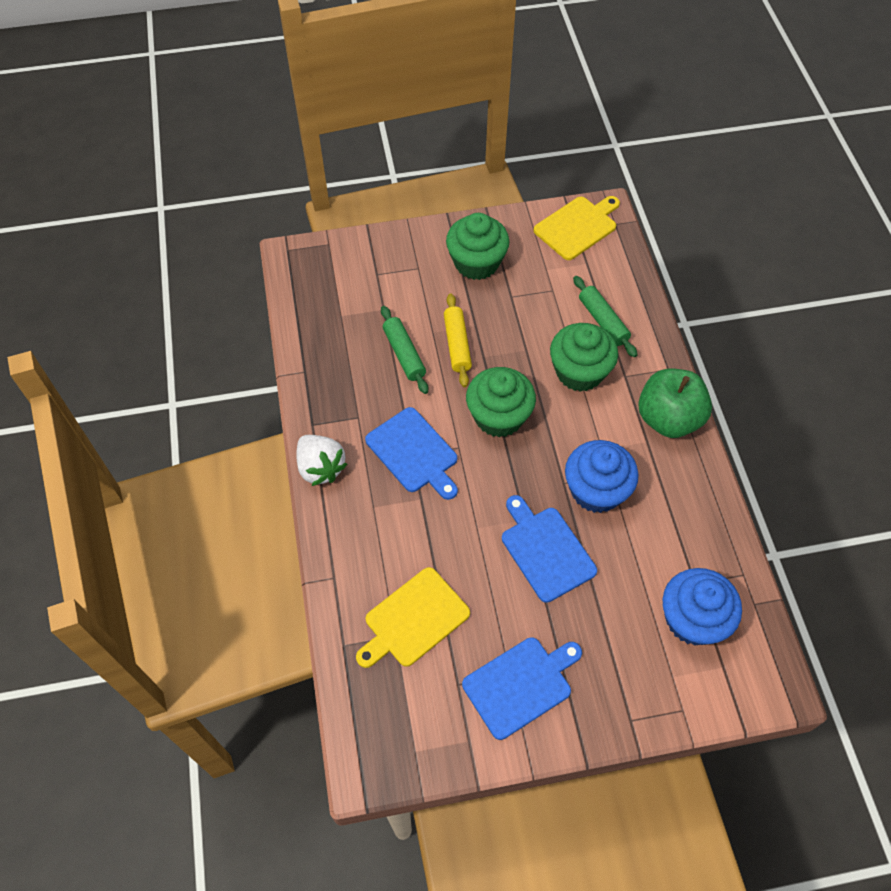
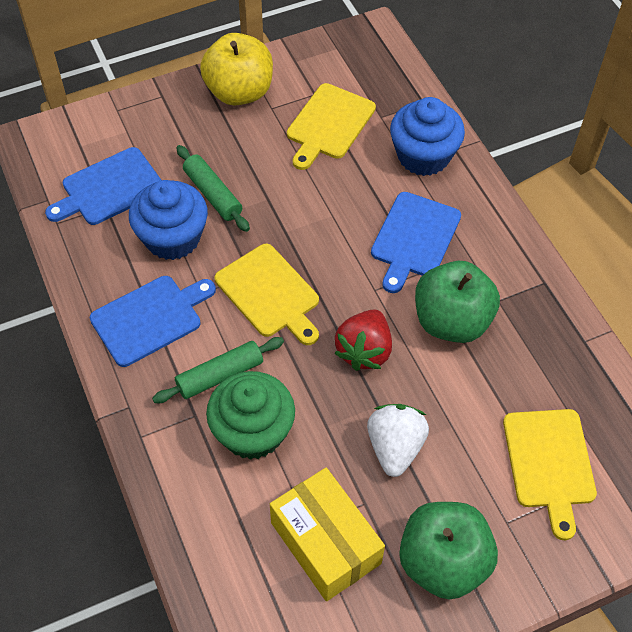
green apple: [638,369,712,438] = 1 -> [399,502,498,600] [415,261,500,343] = 2
green cupcake: [446,213,509,280] [466,367,536,438] [550,323,618,392] = 3 -> [206,371,295,460] = 1
red strawberry: none = 0 -> [334,309,392,371] = 1
yellow apple: none = 0 -> [200,33,273,105] = 1
yellow box: none = 0 -> [270,467,385,601] = 1
yellow cutting board: [356,567,470,668] [533,196,620,260] = 2 -> [215,244,319,345] [287,83,376,170] [503,409,597,540] = 3
yellow rolling pin: [444,294,472,387] = 1 -> none = 0

